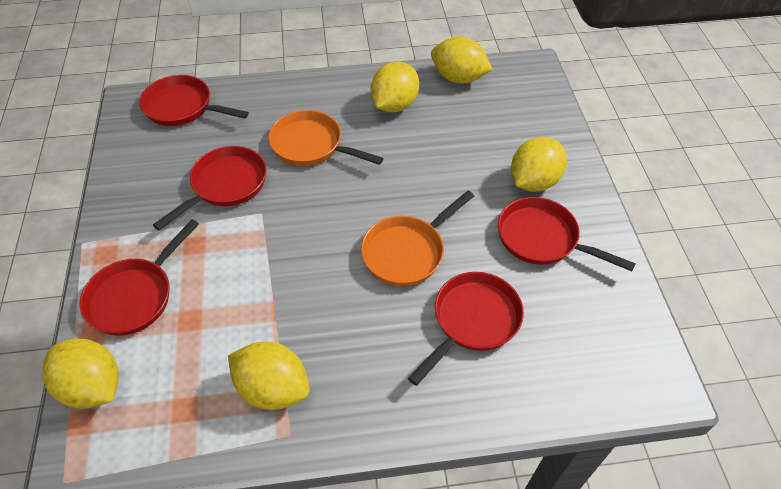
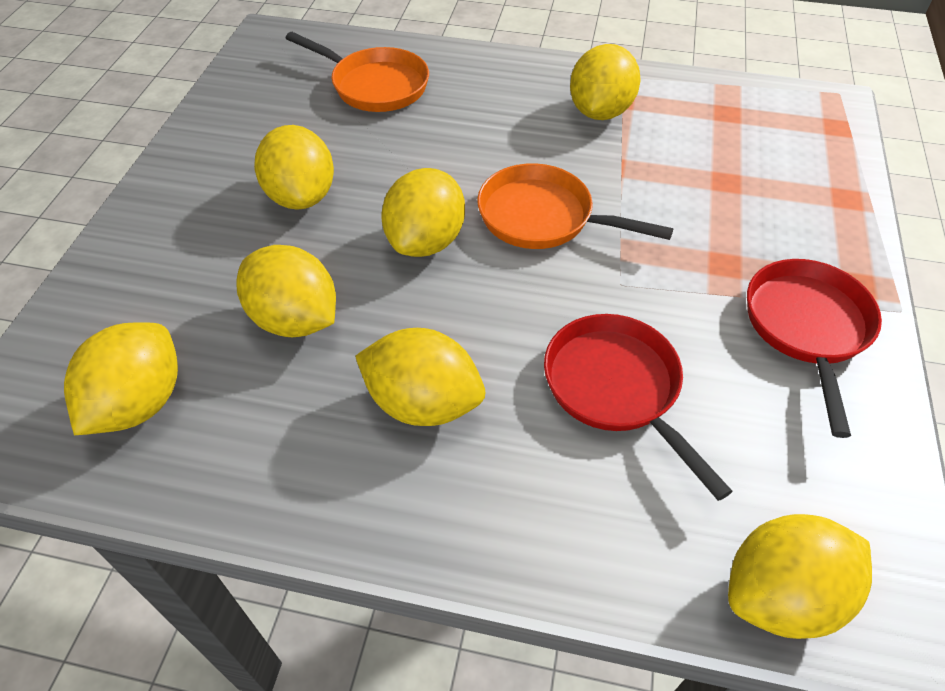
red pan: [79,219,199,336] [140,75,249,126] [153,146,266,230] [408,272,524,386] [498,197,636,271] = 5 -> [544,314,733,501] [747,259,882,438] = 2
yellow lemon: [42,339,119,409] [228,342,310,410] [370,62,419,112] [431,36,493,84] [511,137,567,192] = 5 -> [64,322,178,435] [236,245,336,337] [254,125,334,210] [355,328,485,426] [381,168,465,257] [570,44,640,120] [728,514,872,639] = 7

